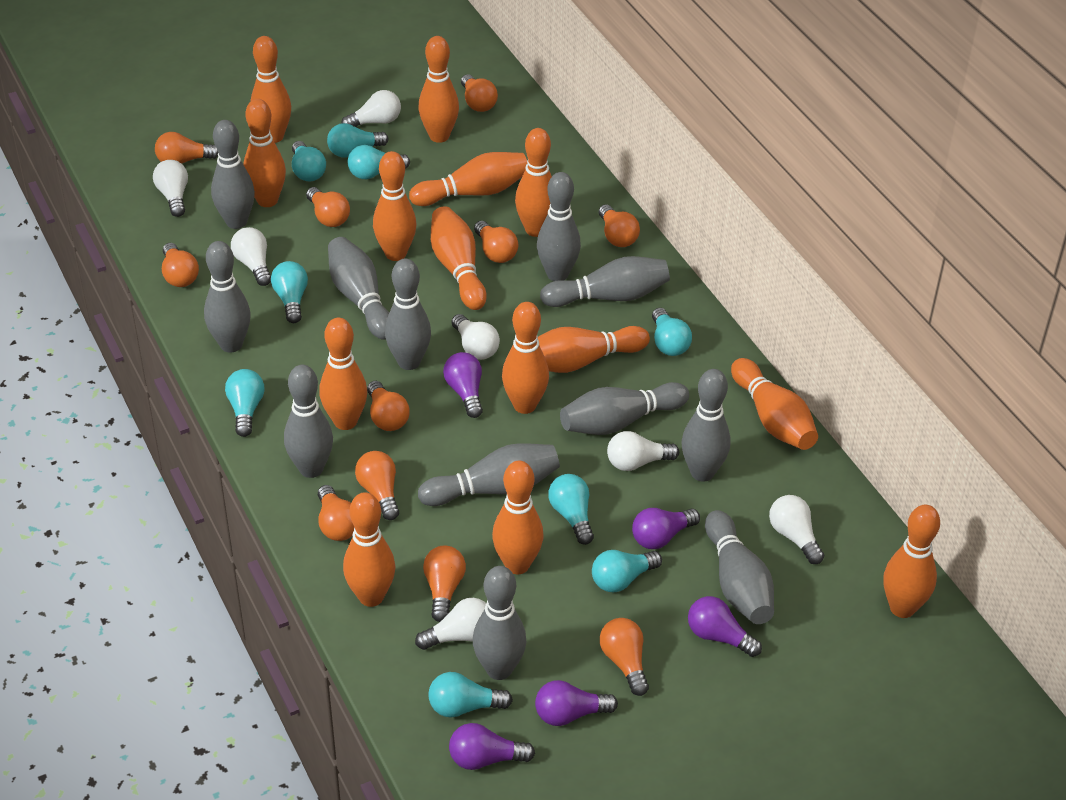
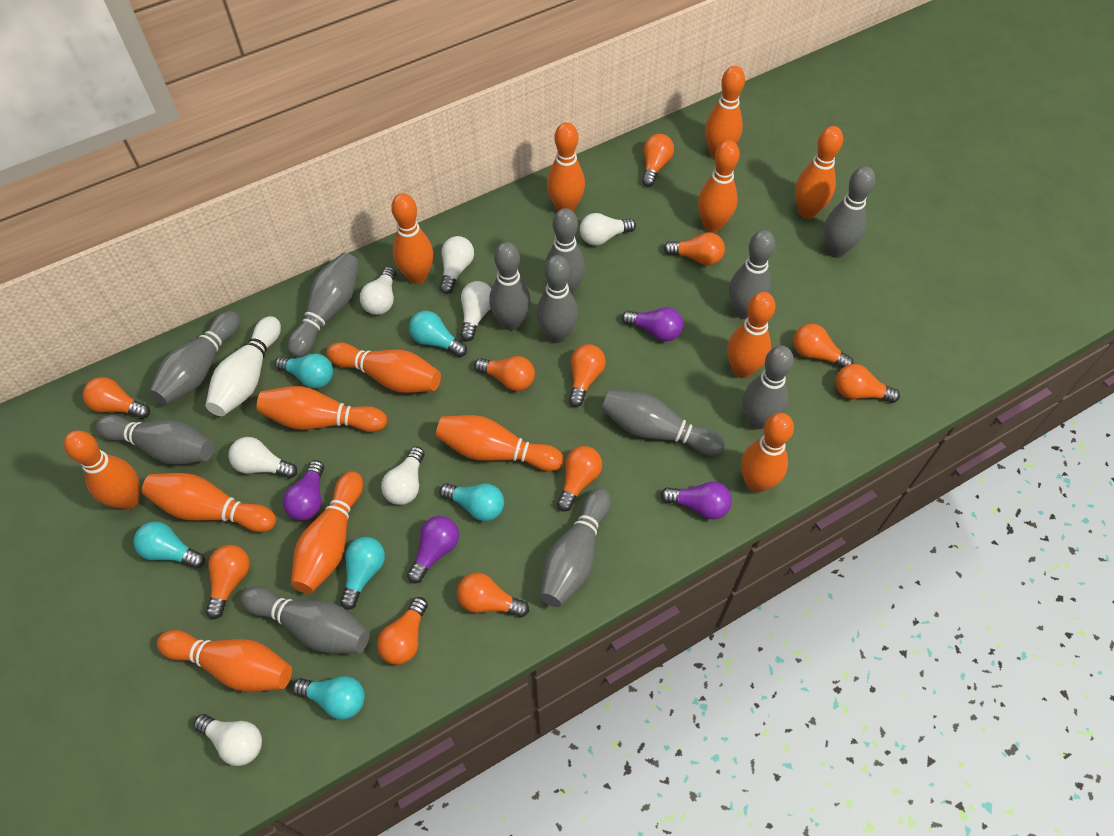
purple light bulb: [443,352,483,418] [449,723,535,770] [535,680,618,726] [632,508,700,549] [688,596,762,657] = 5 -> [283,460,324,521] [407,516,459,583] [622,307,683,342] [661,481,732,519] = 4
turquoise light bulb: [225,369,264,437] [271,261,308,323] [292,141,326,182] [327,123,388,158] [348,145,410,179] [428,672,513,718] [549,474,594,545] [592,550,662,592] [652,308,692,356] = 9 -> [133,521,205,569] [275,353,333,389] [292,676,365,720] [340,537,385,610] [409,311,467,357] [439,483,504,521] = 6
white bowling pin: none = 0 -> [206,316,281,416] = 1

